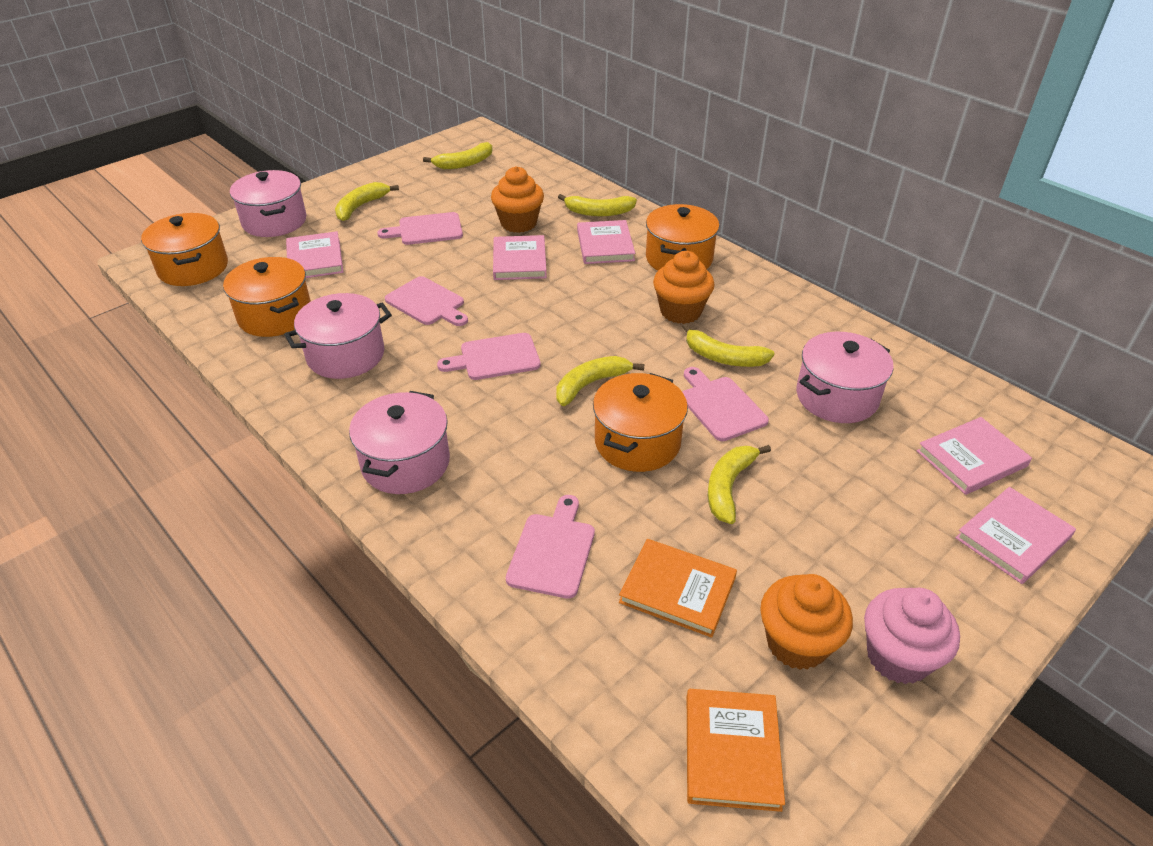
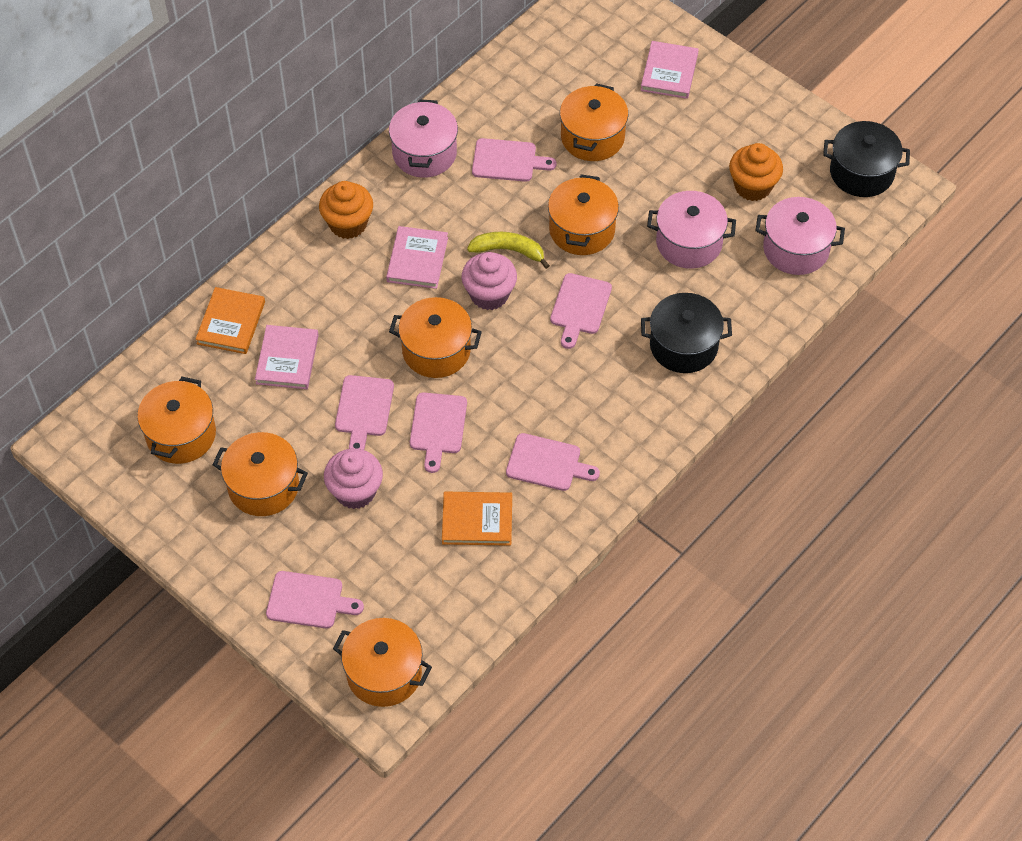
black pot: none = 0 -> [641,293,732,373] [823,121,910,197] = 2
orange cupcake: [491,166,544,233] [653,251,715,324] [760,574,853,670] = 3 -> [319,181,373,239] [729,143,783,201] = 2
orange pot: [141,213,228,286] [223,257,311,337] [593,373,688,472] [646,204,719,271] = 4 -> [137,377,216,464] [212,432,308,516] [333,618,432,707] [389,297,482,378] [548,174,619,255] [560,83,628,161] = 6
pink book: [286,231,343,278] [493,235,547,280] [577,220,635,264] [917,417,1032,495] [955,487,1076,584] = 5 -> [255,325,319,389] [386,226,448,289] [641,41,699,99] = 3
pink cupcake: [864,588,960,684] = 1 -> [324,448,383,509] [461,252,517,310] = 2
pink cutting board: [377,212,463,245] [385,276,468,326] [437,333,541,380] [506,495,595,599] [682,367,769,441] = 5 -> [266,571,364,628] [335,375,394,450] [410,392,467,473] [472,138,557,182] [506,433,600,491] [550,273,612,349] = 6
pink pot: [230,170,306,237] [284,293,392,379] [349,391,450,494] [796,332,893,423] = 4 -> [389,99,458,178] [647,191,736,269] [755,197,845,275] = 3
yellow banana: [335,182,399,221] [423,142,493,169] [556,356,644,406] [558,194,637,217] [682,323,775,367] [708,445,771,524] = 6 -> [467,232,550,269] = 1

